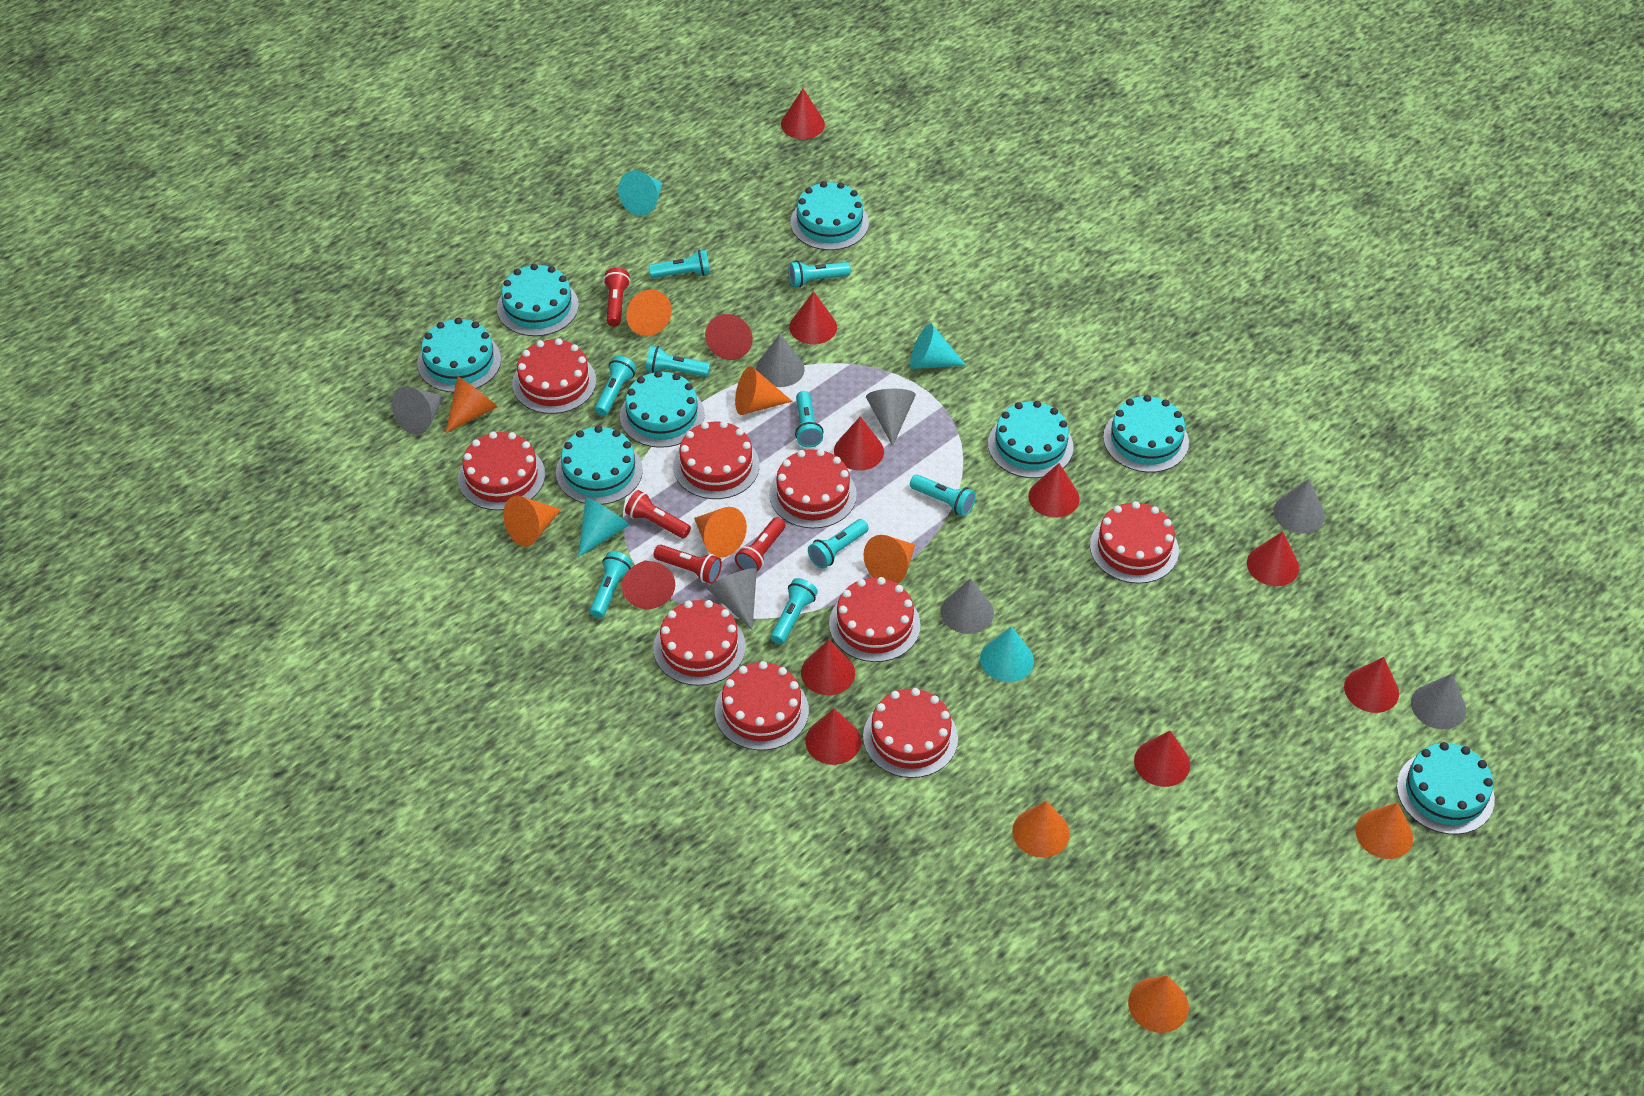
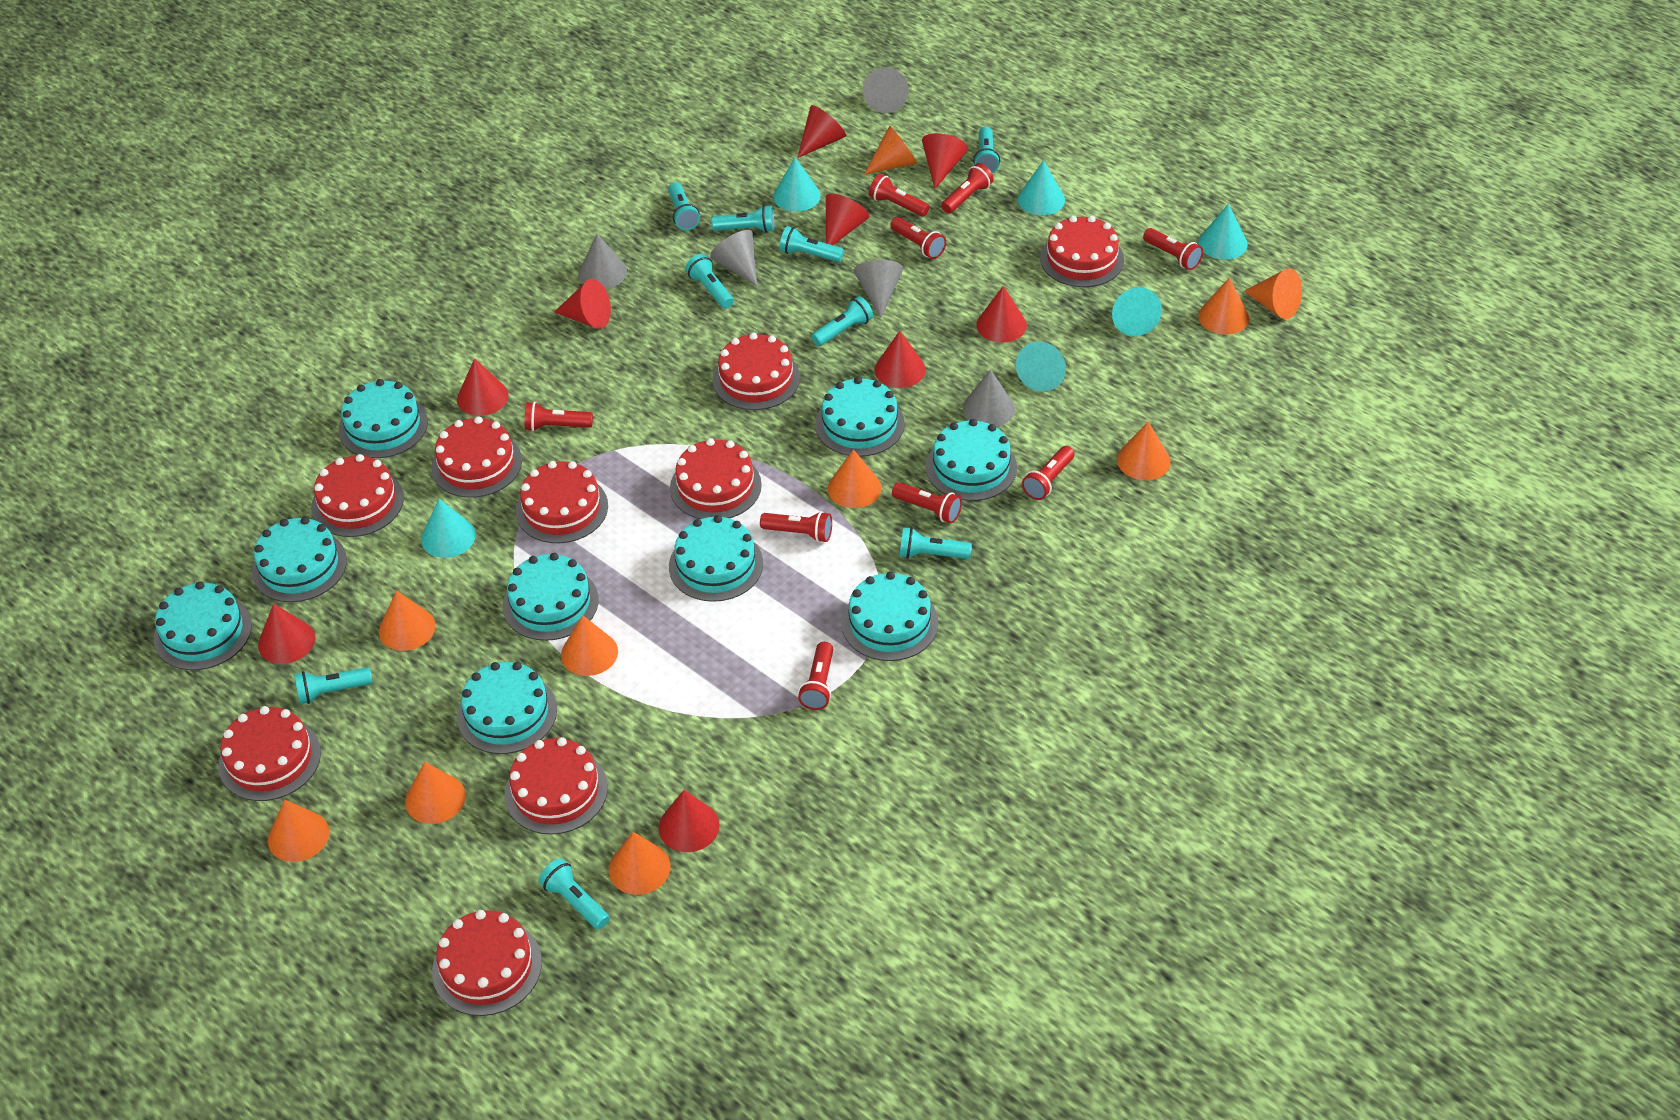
grey cone: [392,386,445,435] [707,568,757,630] [756,334,805,387] [866,389,916,446] [941,579,994,634] [1273,479,1325,534] [1411,674,1466,729] = 7 -> [578,234,627,289] [710,230,757,286] [854,260,903,318] [863,67,908,113] [963,369,1015,427] = 5
orange cone: [446,376,498,433] [503,496,561,547] [626,289,672,336] [694,507,747,557] [735,366,792,415] [863,535,915,584] [1012,801,1070,858] [1128,975,1189,1033] [1355,802,1413,859] = 9 -> [268,800,329,862] [379,590,435,651] [405,762,466,824] [561,615,618,676] [609,832,670,895] [828,449,881,508] [864,125,918,175] [1117,422,1171,480] [1198,277,1249,335] [1244,268,1302,319] = 10
red cone: [622,560,675,609] [705,314,753,360] [781,89,825,139] [789,291,837,345] [801,640,855,695] [805,709,861,765] [834,416,884,471] [1028,463,1080,518] [1134,731,1190,787] [1247,531,1299,586] [1344,657,1399,713] = 11 -> [258,604,315,664] [457,358,509,416] [554,279,611,329] [659,790,720,852] [797,105,846,158] [826,193,869,245] [874,331,926,388] [922,133,968,189] [976,286,1027,343] = 9
red flashlight: [603,268,630,327] [625,490,691,539] [654,545,722,584] [735,517,785,572] = 4 -> [525,402,593,431] [760,511,832,543] [798,642,833,710] [869,174,930,217] [890,217,946,259] [892,482,962,523] [941,163,994,213] [1022,446,1075,500] [1143,228,1203,270] = 9
turquoise cake: [418,318,501,393] [497,264,579,336] [556,426,643,505] [620,371,705,448] [791,181,869,250] [988,401,1074,478] [1103,395,1189,473] [1397,742,1495,834] = 8 -> [154,581,252,670] [252,517,347,602] [338,379,428,458] [457,662,557,754] [503,553,599,641] [669,515,763,602] [815,377,905,457] [841,572,939,661] [926,419,1017,501] = 9
turquoise cone: [578,497,629,557] [618,170,663,216] [910,324,966,369] [980,626,1034,682] = 4 -> [421,499,476,558] [773,157,821,212] [1016,342,1066,392] [1017,160,1065,215] [1112,287,1162,336] [1198,204,1247,260] = 6

